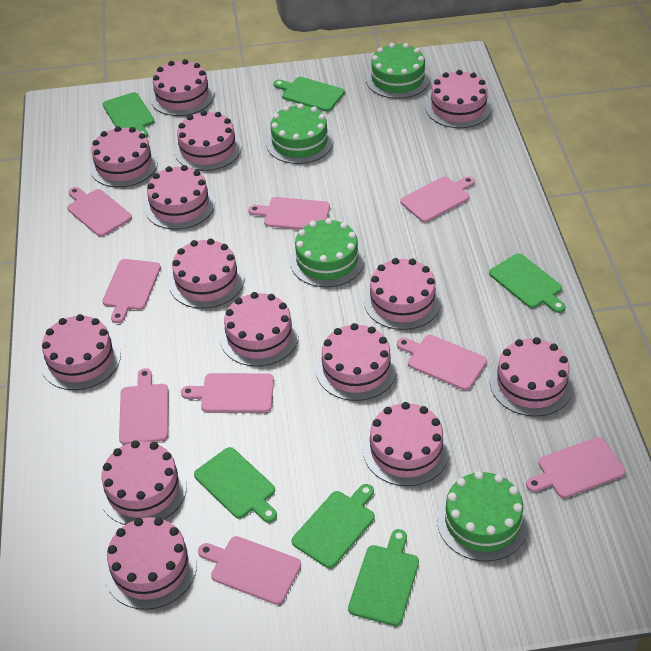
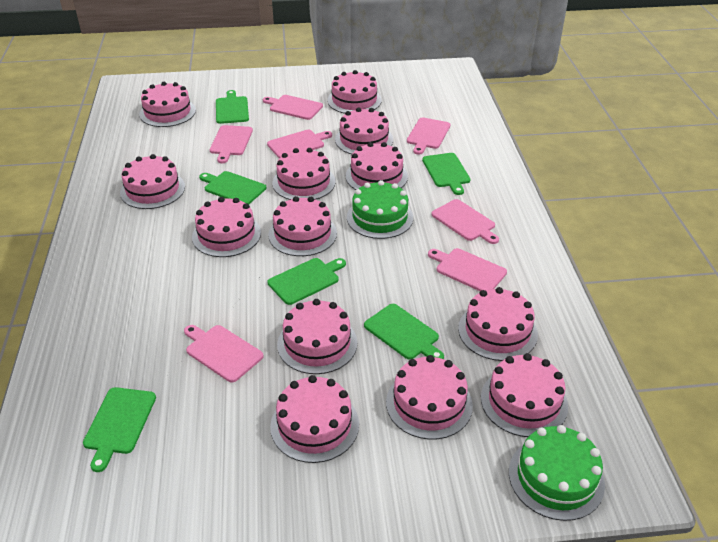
green cake: [266,103,334,164] [290,218,365,287] [366,43,430,99] [437,471,529,561] = 4 -> [347,180,413,239] [509,425,605,521] = 2
pink cake: [40,314,121,390] [90,126,158,187] [99,440,187,525] [104,517,197,610] [144,165,215,229] [150,59,215,116] [169,238,244,309] [174,110,242,171] [220,292,299,367] [316,323,397,401] [363,402,450,486] [364,258,441,330] [425,70,492,128] [490,337,574,417] = 14 -> [120,154,185,209] [139,82,196,127] [192,197,261,257] [268,196,337,256] [270,375,359,463] [273,148,336,200] [277,299,357,374] [327,70,382,114] [335,108,393,154] [346,142,408,190] [386,355,473,439] [458,287,538,361] [481,353,568,437] = 13
pink cutting board: [67,187,132,237] [102,259,161,323] [119,368,168,445] [181,373,274,413] [198,536,301,605] [248,197,330,230] [397,335,487,390] [400,176,475,222] [526,437,625,498] = 9 -> [184,325,264,383] [210,125,253,163] [263,95,323,120] [267,130,332,158] [407,117,450,155] [428,248,507,291] [431,199,499,244] = 7

